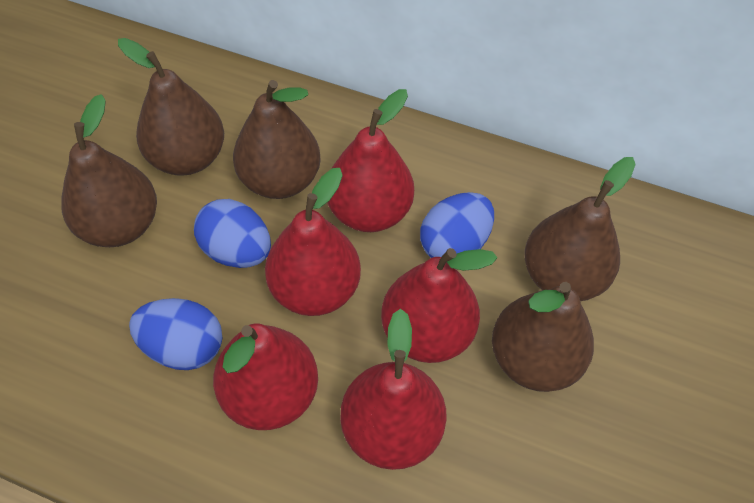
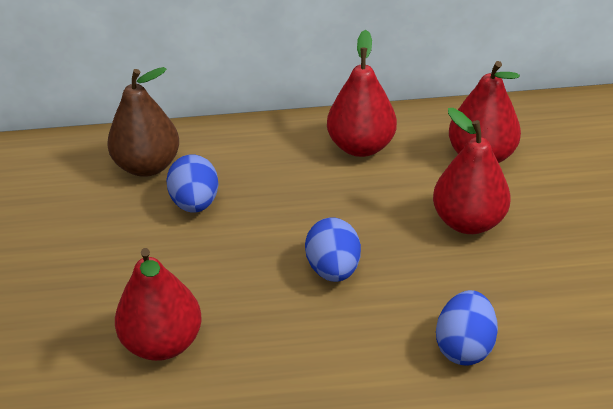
brown pear: [61,94,157,247] [118,38,224,176] [233,80,321,199] [492,282,594,392] [524,157,635,301] = 5 -> [107,67,179,177] = 1
red pear: [213,323,318,430] [265,168,361,316] [327,89,414,232] [340,309,447,470] [381,248,497,363] = 5 -> [115,248,202,361] [327,30,397,157] [433,108,511,234] [449,61,521,163] = 4

